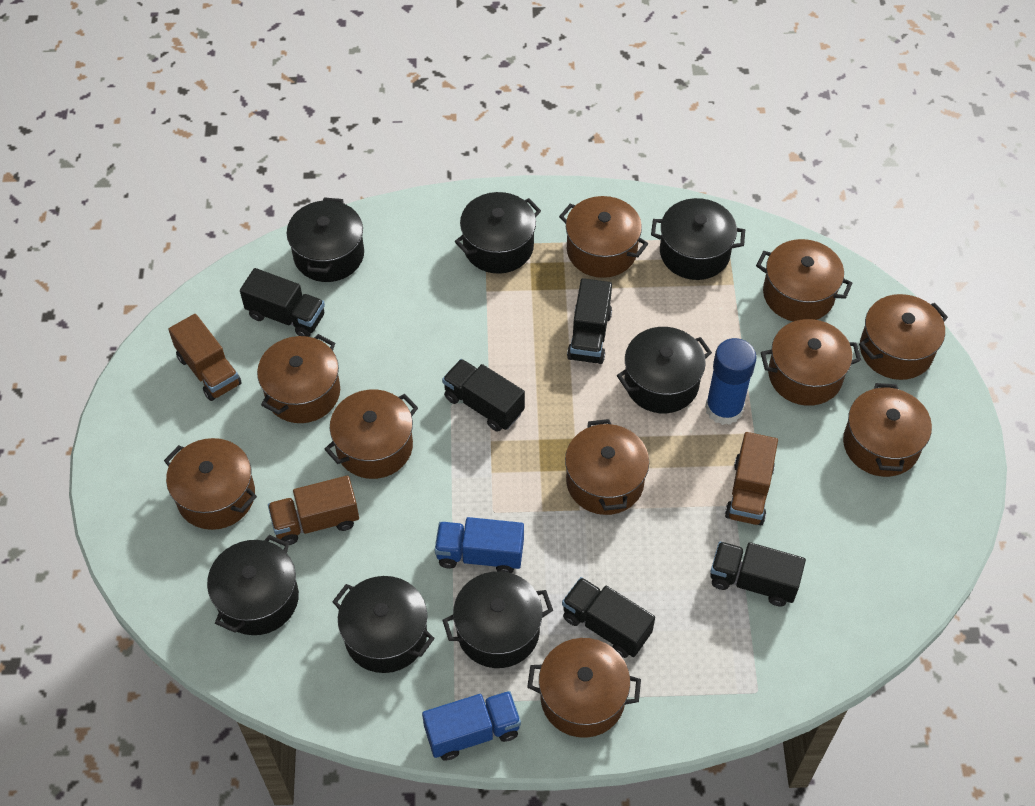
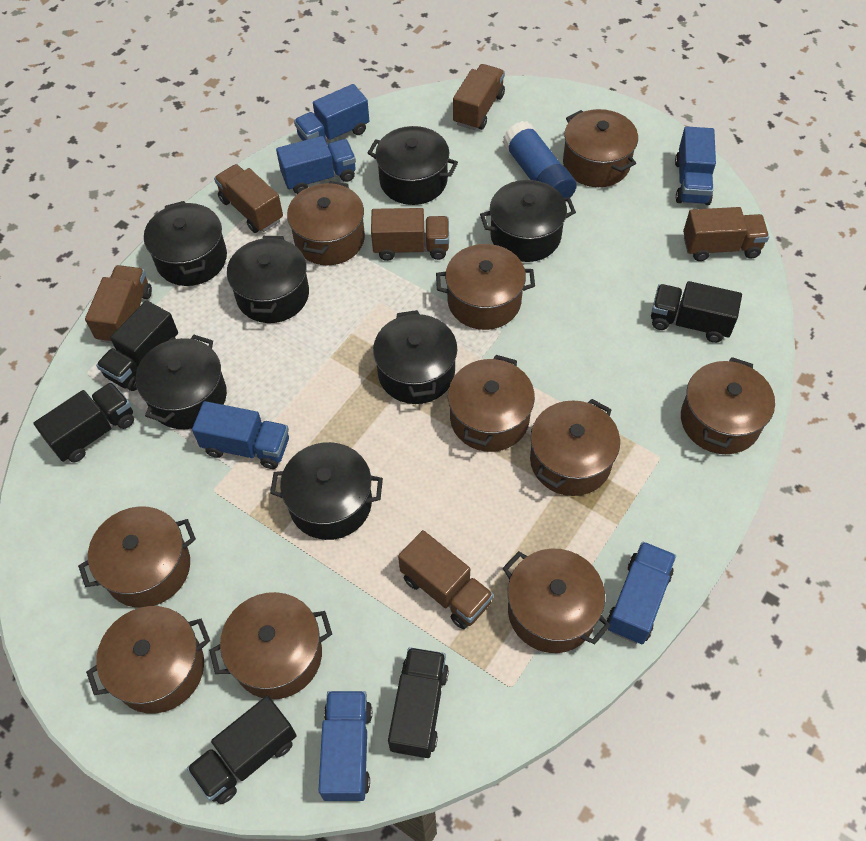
blue truck: [422,691,521,761] [435,517,524,573] = 2 -> [192,401,289,469] [276,136,356,194] [294,84,369,142] [318,691,372,801] [607,542,676,644] [675,126,716,205] = 6
brown truck: [168,314,242,401] [268,476,359,545] [725,432,778,525] = 3 -> [85,265,152,344] [214,164,283,233] [371,208,449,261] [398,530,494,629] [453,64,505,130] [683,207,769,261] = 6

